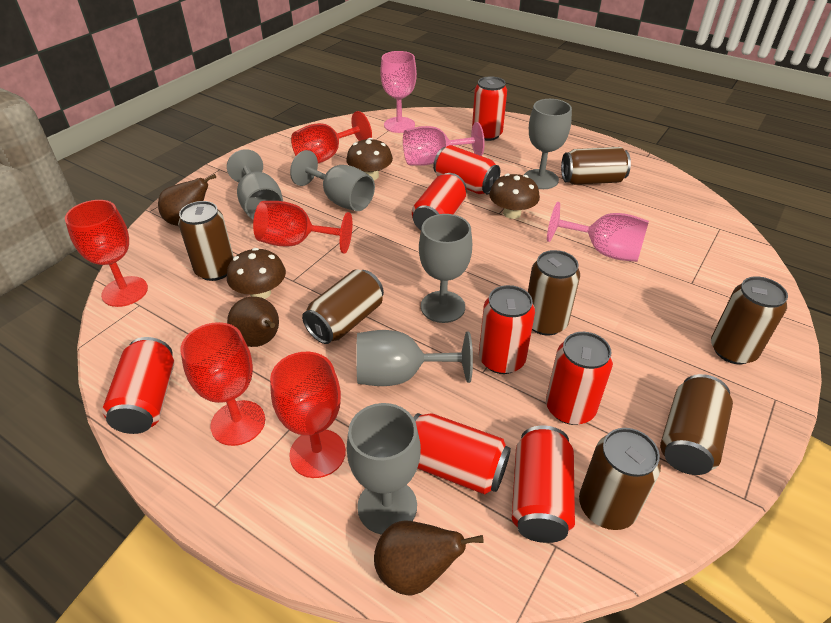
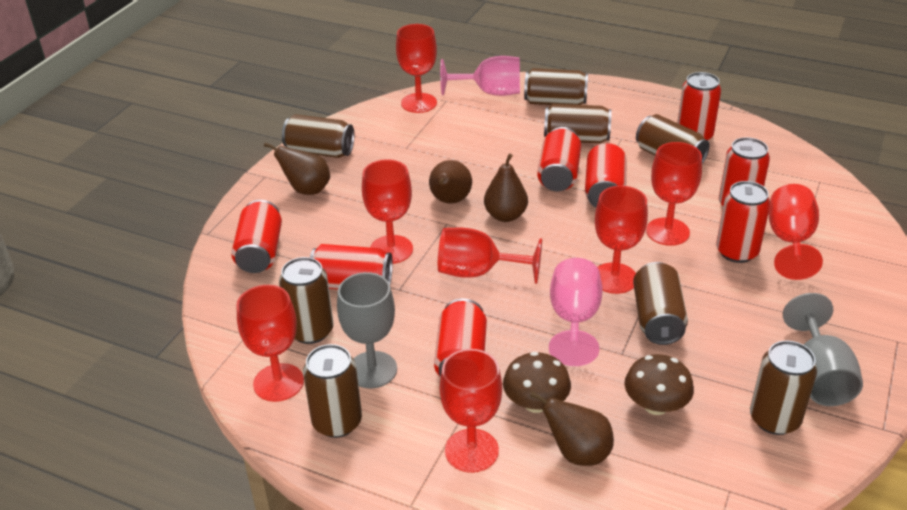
brown can: [178,201,234,281] [302,269,384,344] [528,250,580,336] [561,147,631,185] [579,428,661,530] [660,374,733,475] [711,276,788,364] = 7 -> [279,257,334,344] [282,114,354,158] [303,344,362,438] [524,68,588,105] [544,104,611,143] [633,262,688,345] [636,114,710,164] [750,341,817,435] = 8
brown mushroom: [227,248,286,299] [346,138,393,180] [489,174,540,219] = 3 -> [503,352,571,413] [624,354,694,415] = 2
brown pear: [158,174,216,226] [227,297,279,347] [374,520,484,596] = 3 -> [264,142,330,195] [429,160,472,204] [484,154,528,222] [530,391,614,466] = 4
grey goblet: [227,149,283,220] [290,150,375,211] [347,403,421,535] [356,330,473,386] [419,214,472,323] [524,99,572,189] = 6 -> [337,272,397,389] [783,293,863,406] = 2
pink goblet: [380,51,417,133] [403,122,485,166] [547,202,649,262] = 3 -> [440,56,520,96] [549,258,603,366] = 2
red goblet: [65,200,148,307] [180,322,265,446] [253,201,352,254] [270,352,346,478] [291,111,372,163] = 5 -> [236,285,304,402] [362,159,413,264] [396,24,437,113] [438,228,542,284] [439,349,502,473] [595,186,648,294] [646,142,702,246] [769,184,823,280] = 8

